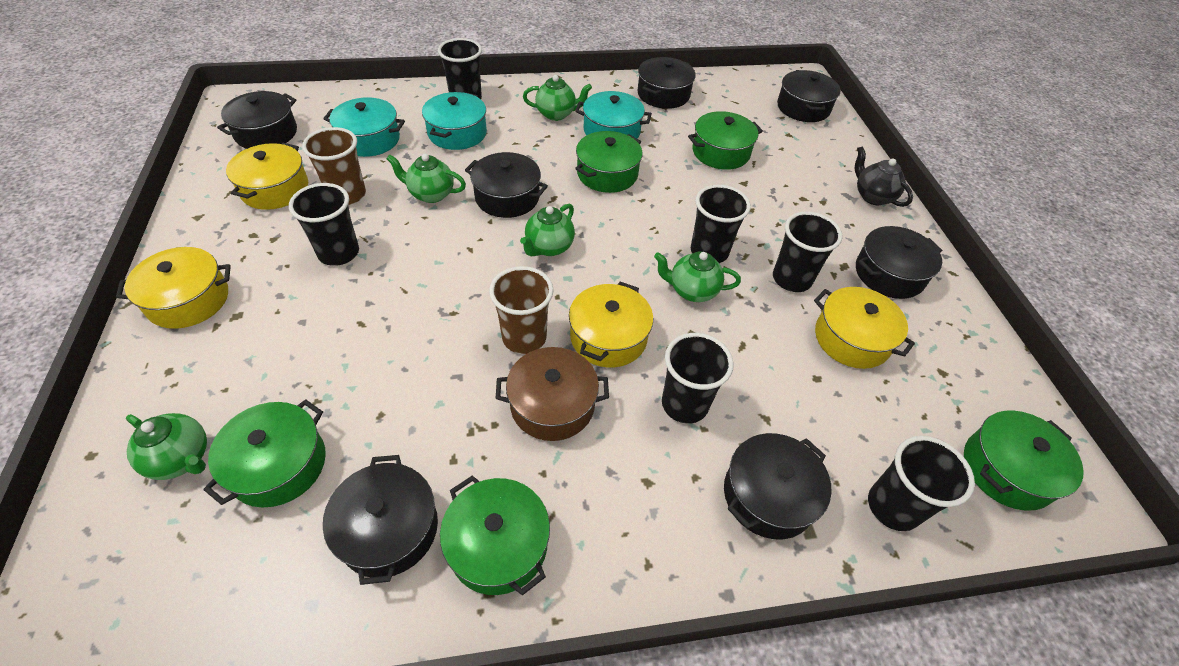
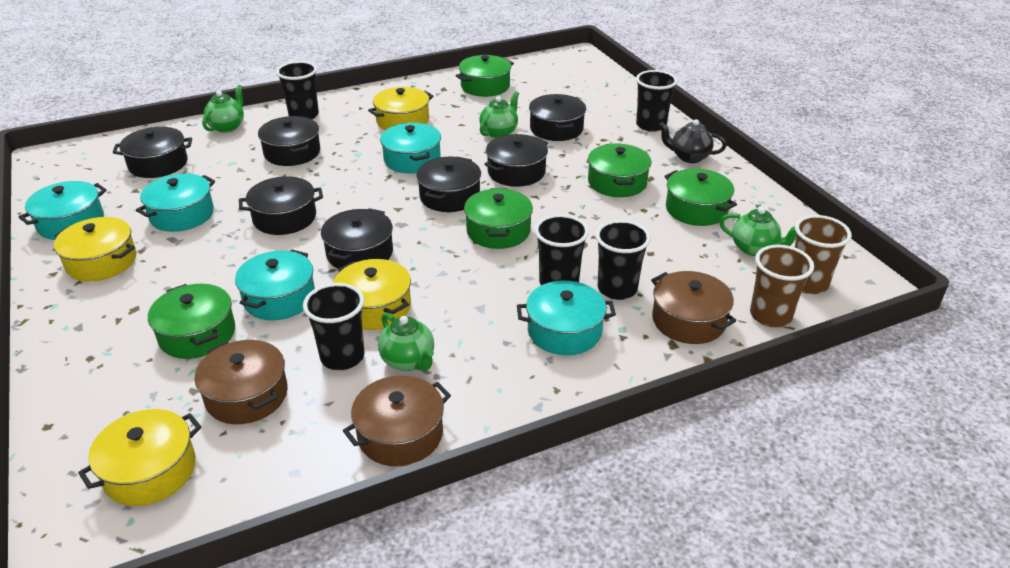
black cup: [289,183,359,266] [438,38,482,99] [662,333,734,424] [691,185,751,263] [773,212,843,292] [868,436,975,531] = 6 -> [276,61,319,119] [303,283,365,370] [534,214,589,285] [596,220,651,300] [636,70,677,132] = 5
brown pot: [496,347,609,441] = 1 -> [195,340,288,424] [343,375,451,466] [651,271,736,344] = 3
green teapot: [126,413,207,480] [386,154,466,203] [520,204,575,256] [523,75,592,121] [654,251,741,302] = 5 -> [202,85,244,133] [378,313,434,371] [479,91,519,138] [719,207,796,256] = 4
turquoise pot: [323,97,405,157] [422,92,487,150] [575,91,652,139] = 3 -> [19,181,107,240] [136,174,215,232] [235,250,315,320] [380,123,441,174] [517,281,616,355] = 5

